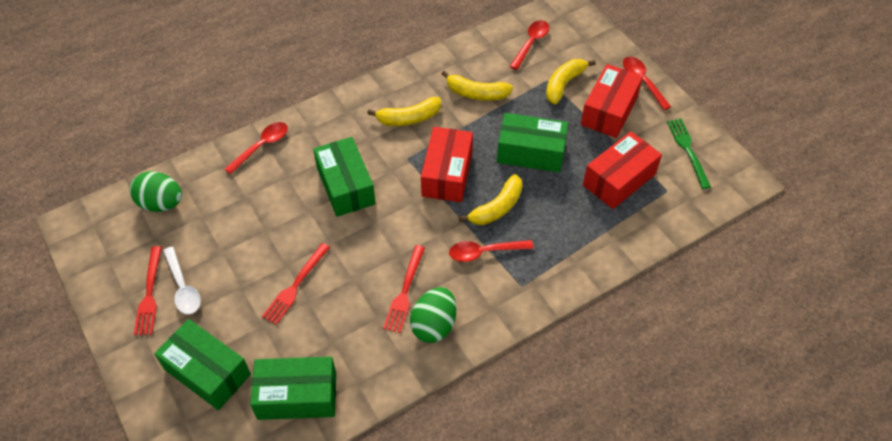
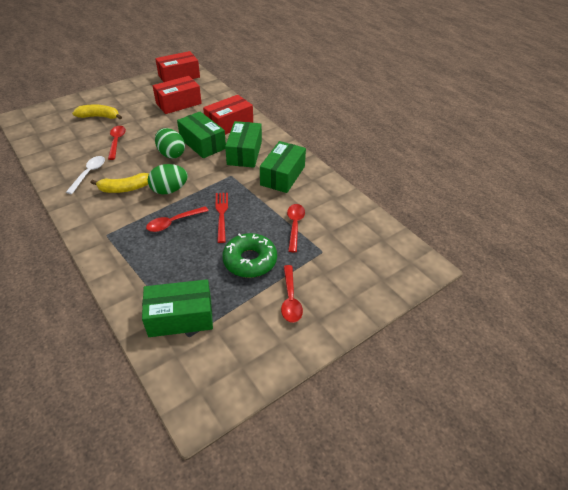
green donut: none = 0 -> [222,233,277,278] = 1
green fork: [667,119,711,189] = 1 -> none = 0
red fork: [134,246,162,335] [262,243,330,325] [383,245,425,333] = 3 -> [215,193,228,243] = 1
yellow banana: [367,97,441,126] [442,70,513,101] [459,174,523,225] [546,59,596,105] = 4 -> [72,105,122,119] [91,173,149,193] = 2

